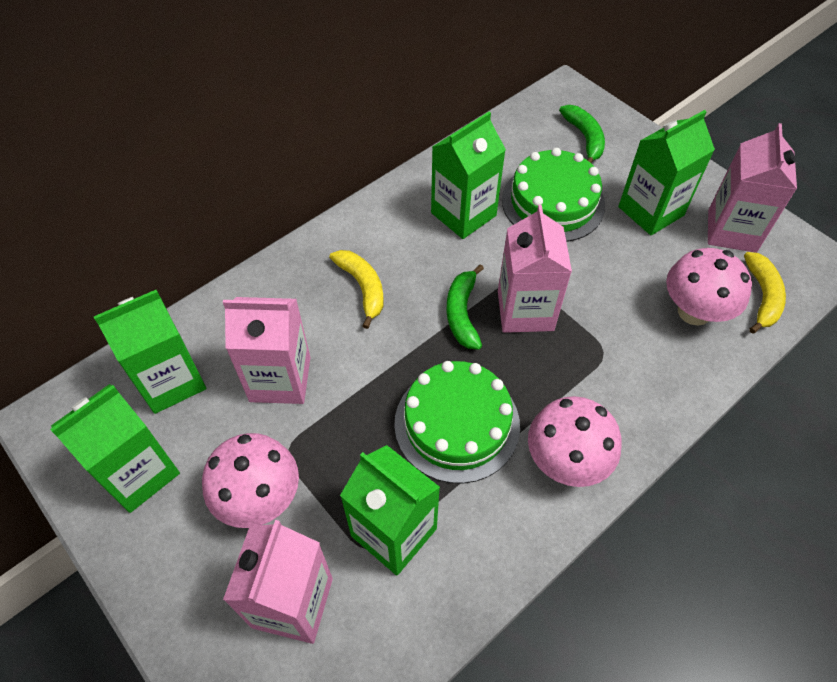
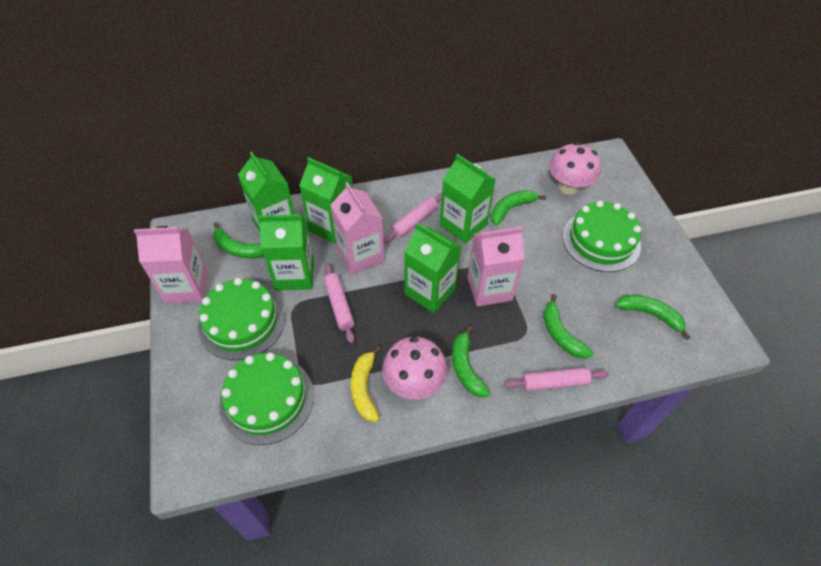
green banana: [446,264,484,350] [559,105,605,163] = 2 -> [213,222,264,259] [452,325,490,397] [491,190,546,225] [543,294,593,359] [615,295,690,340] = 5
green cake: [394,361,520,484] [502,148,605,242] = 2 -> [198,278,285,360] [219,352,314,445] [562,201,641,272] = 3
pink carton: [223,297,310,404] [223,520,333,644] [498,205,572,333] [708,123,797,253] = 4 -> [134,226,208,304] [331,182,384,275] [467,227,525,307] = 3
pink mushroom: [202,433,299,528] [528,396,621,487] [666,248,752,326] = 3 -> [382,337,447,399] [549,142,601,195] = 2
pink rolling pin: none = 0 -> [324,263,355,343] [383,193,442,243] [504,367,609,391] = 3
yellow banana: [329,250,384,329] [744,252,786,334] = 2 -> [351,346,381,422] = 1

